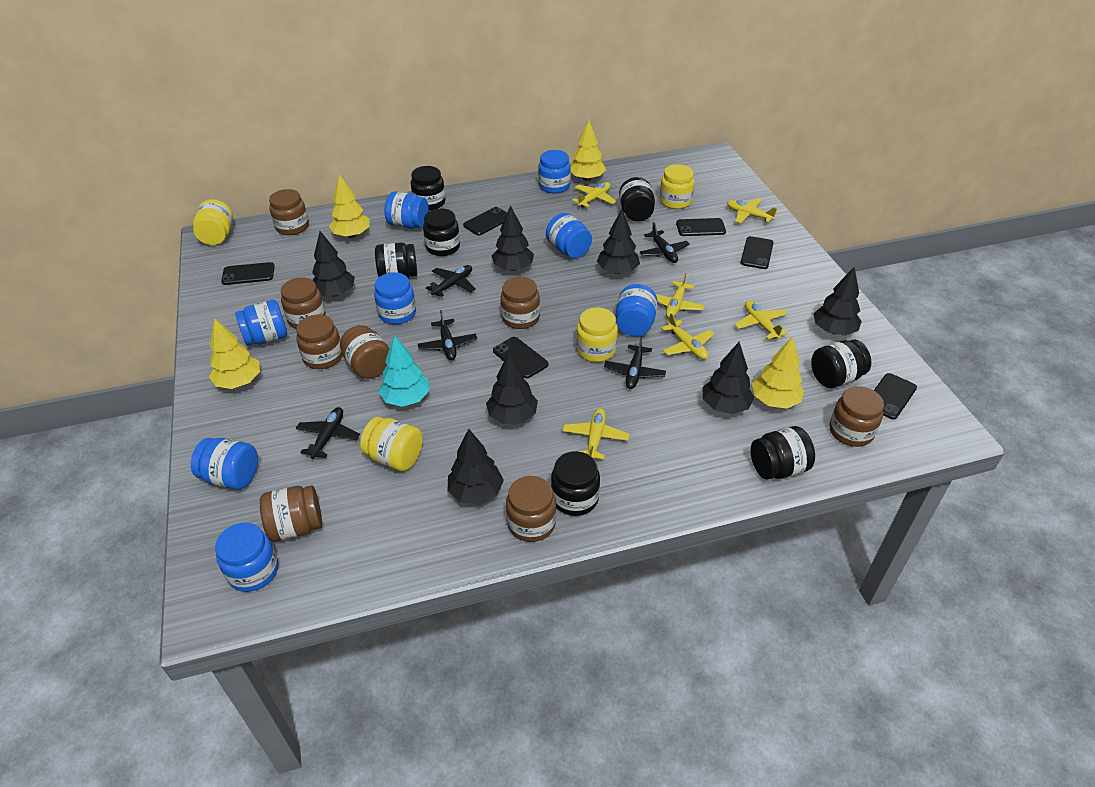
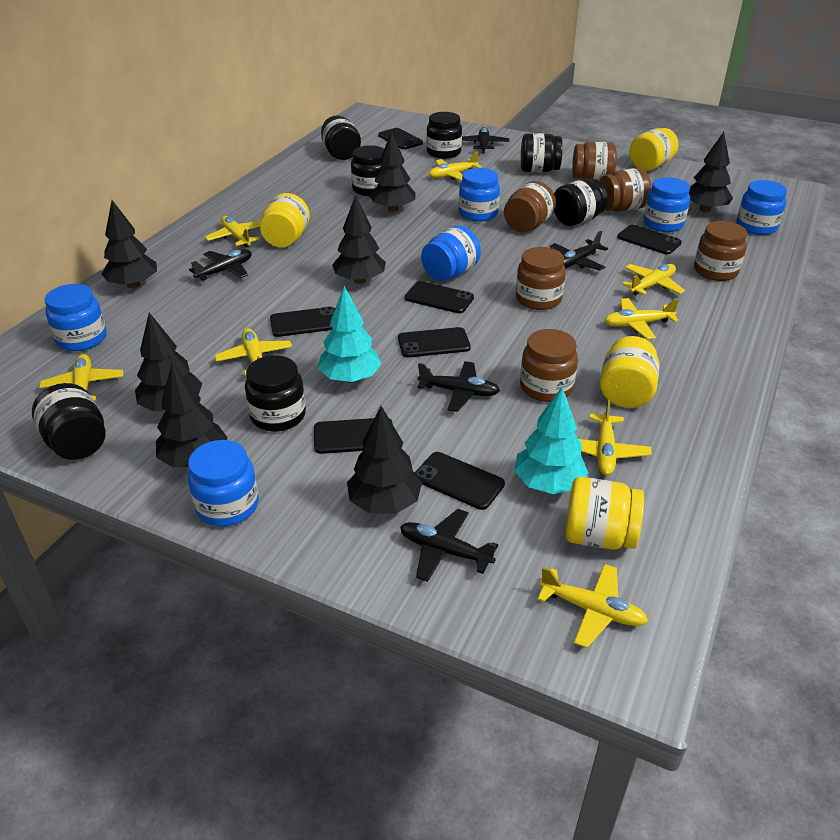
black phone: [221,262,275,285] [463,207,507,236] [493,337,549,378] [676,218,726,236] [740,236,774,269] [874,373,917,419] = 6 -> [270,306,335,337] [314,418,392,454] [378,128,423,149] [398,327,471,358] [405,281,474,313] [415,452,505,510] [617,224,682,255] = 7
blue jar: [191,438,258,490] [215,523,278,592] [235,300,287,346] [374,272,416,324] [385,191,429,229] [538,150,571,193] [546,213,592,258] [616,284,658,337] = 8 -> [45,284,107,351] [188,440,259,526] [421,225,481,281] [459,168,500,222] [644,177,690,232] [737,180,787,235] = 6
brown jar: [260,485,322,542] [269,189,309,235] [281,277,326,329] [296,314,343,369] [340,325,390,379] [500,277,540,329] [506,476,556,542] [829,386,884,447] = 8 -> [504,181,556,232] [516,247,566,310] [520,329,578,402] [572,142,617,180] [599,168,651,212] [694,221,747,281] = 6
turquoise tree: [379,335,430,407] = 1 -> [318,286,382,383] [514,387,589,494] = 2
yellow plane: [563,408,630,459] [572,182,616,208] [656,273,705,318] [661,313,714,360] [727,198,777,223] [734,301,788,339] = 6 -> [39,354,123,401] [205,216,261,247] [214,328,292,375] [429,151,481,181] [537,564,648,648] [579,400,652,475] [604,298,679,339] [622,264,685,295] = 8
yellow tree: [209,318,260,389] [329,174,370,238] [570,120,606,181] [752,336,804,409] = 4 -> none = 0

